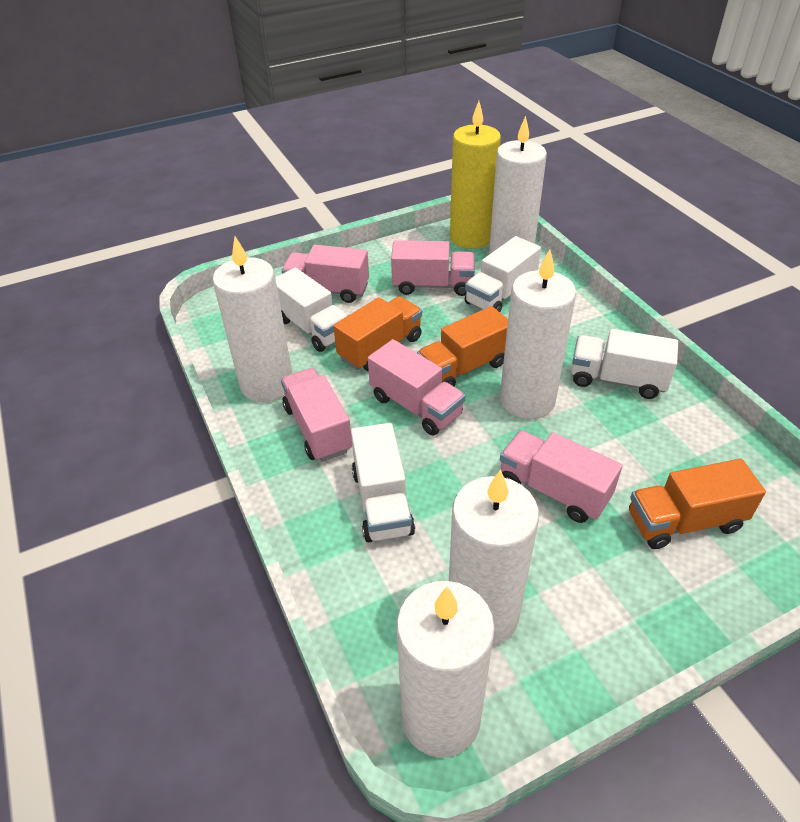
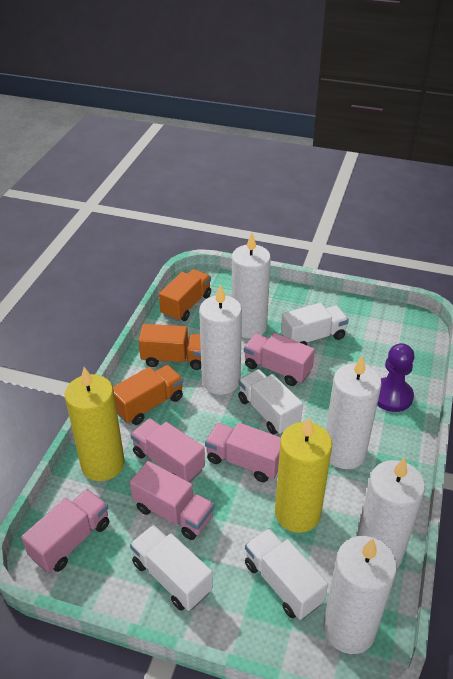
purple pawn: none = 0 -> [377,343,415,412] = 1
yellow candle: [450,101,501,249] = 1 -> [65,367,124,481] [275,416,332,533] = 2

